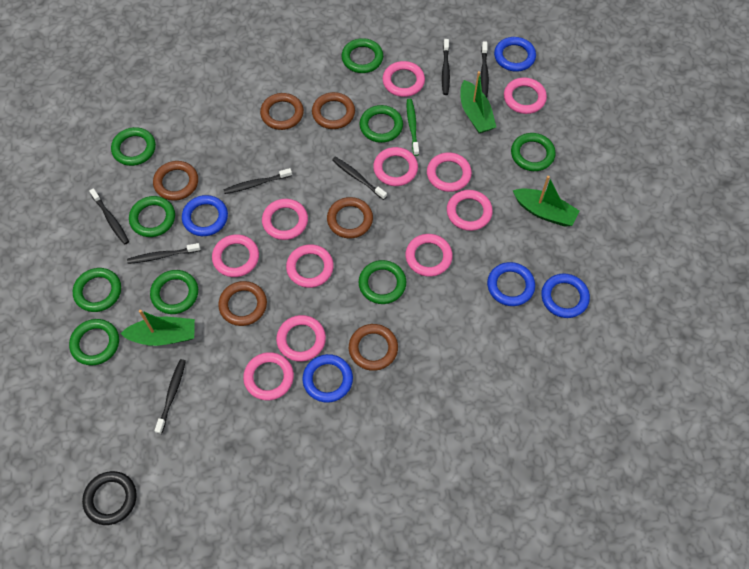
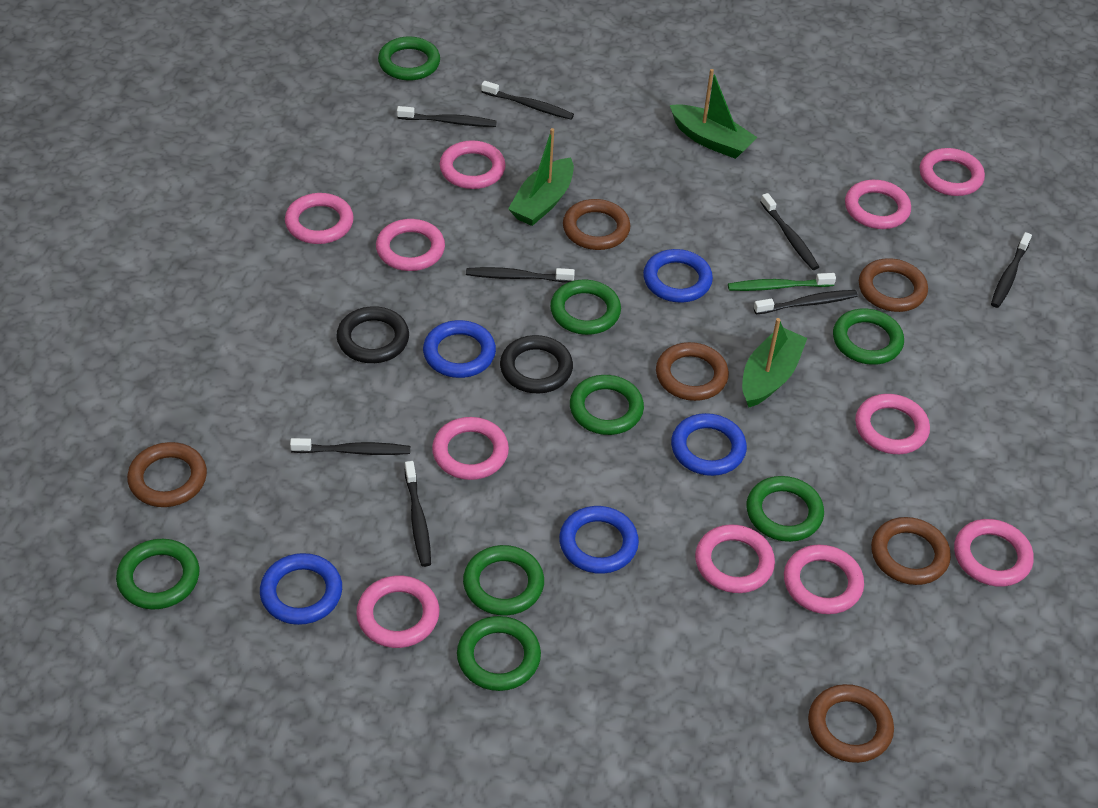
black ring: [82,471,137,525] = 1 -> [336,306,409,363] [500,335,573,393] = 2
black toothbrush: [89,188,129,245] [127,243,200,264] [154,359,186,434] [223,168,292,194] [332,157,387,200] [442,39,450,95] [481,41,489,97] = 7 -> [290,438,410,455] [397,106,497,127] [405,461,431,567] [466,267,575,283] [481,81,574,119] [754,290,858,314] [761,193,819,270] [991,232,1032,308] = 8
green ring: [69,319,119,365] [73,268,121,312] [111,127,156,166] [129,196,175,237] [150,270,198,314] [342,38,383,73] [359,260,406,304] [360,105,403,143] [511,133,556,171] = 9 -> [116,539,199,609] [378,36,440,81] [457,616,541,691] [463,545,544,616] [550,280,621,335] [570,375,644,435] [746,476,824,542] [833,309,904,365] = 8

